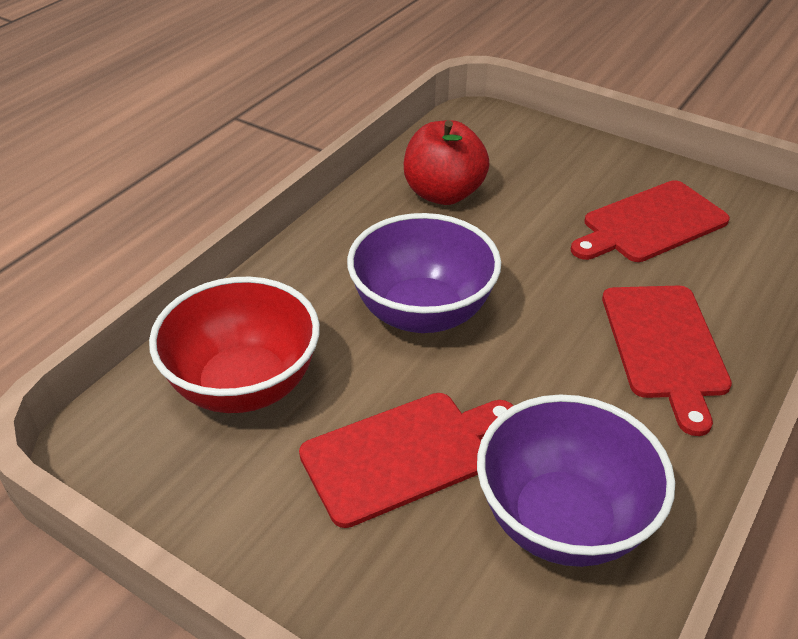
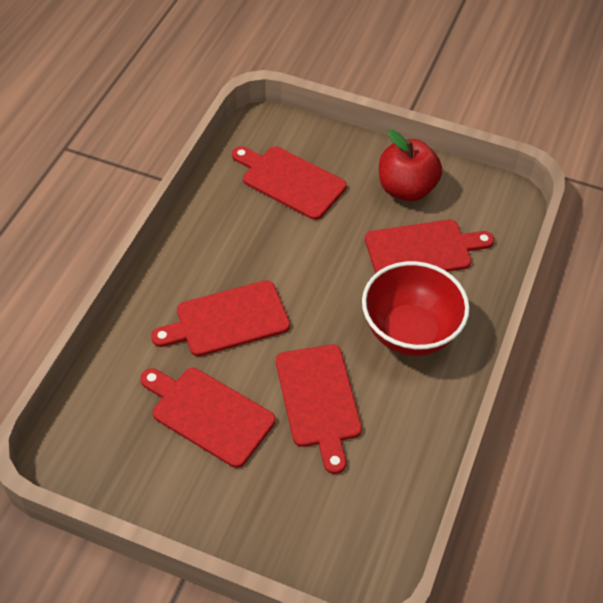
purple bowl: [347,213,501,333] [477,394,675,567] = 2 -> none = 0
red cutting board: [299,393,514,528] [571,180,730,262] [602,286,732,436] = 3 -> [140,368,275,468] [151,280,290,356] [232,146,347,220] [276,345,362,474] [365,220,494,274] = 5

